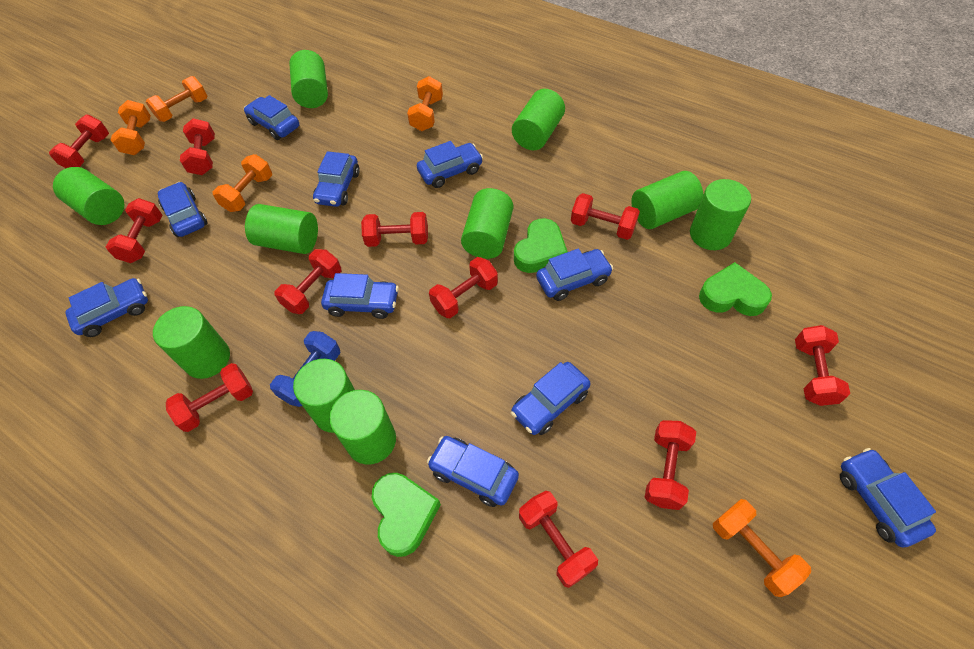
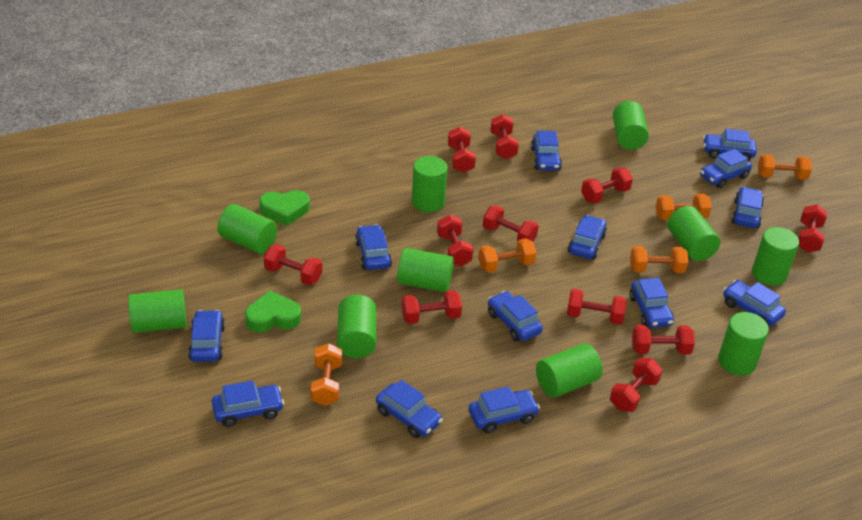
blue car: [65,278,148,337] [158,182,208,237] [244,95,299,140] [313,151,360,207] [321,273,399,319] [417,141,483,188] [427,436,519,507] [511,362,591,435] [536,249,613,301] [840,448,936,547] = 10 -> [188,310,225,362] [212,381,284,427] [355,225,392,270] [376,380,443,438] [468,386,540,433] [488,291,543,341] [531,131,562,171] [568,215,607,259] [630,278,674,328] [700,149,752,188] [703,129,757,161] [723,280,786,326] [731,187,764,229] = 13
blue dumbbell: [270,331,341,407] = 1 -> none = 0
green heart: [372,473,441,557] [514,218,568,273] [699,262,772,316] = 3 -> [245,291,301,332] [259,190,310,226] = 2

